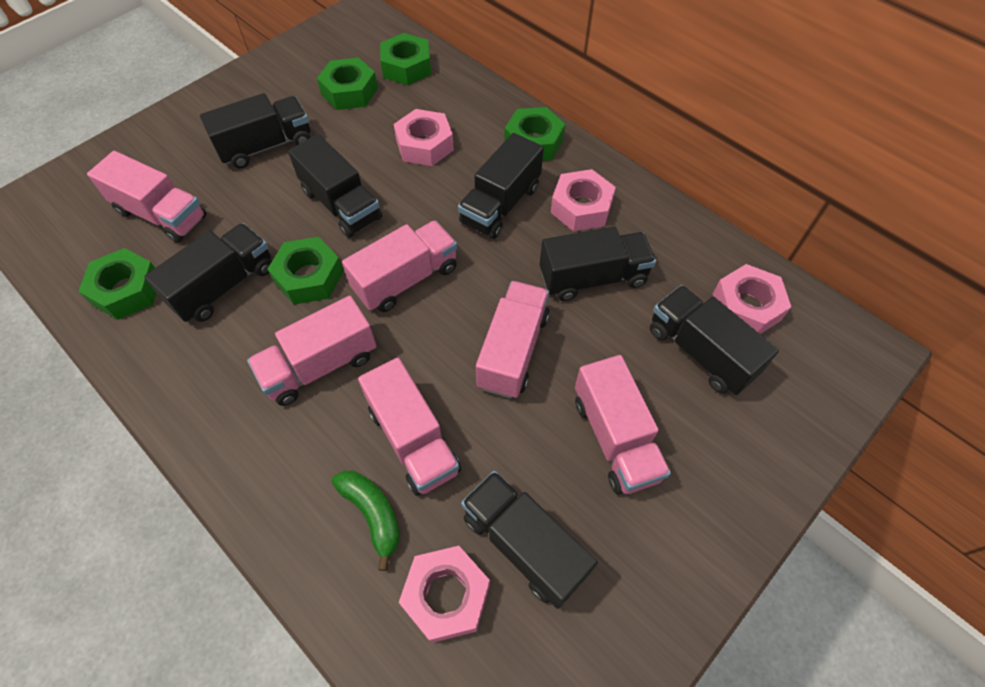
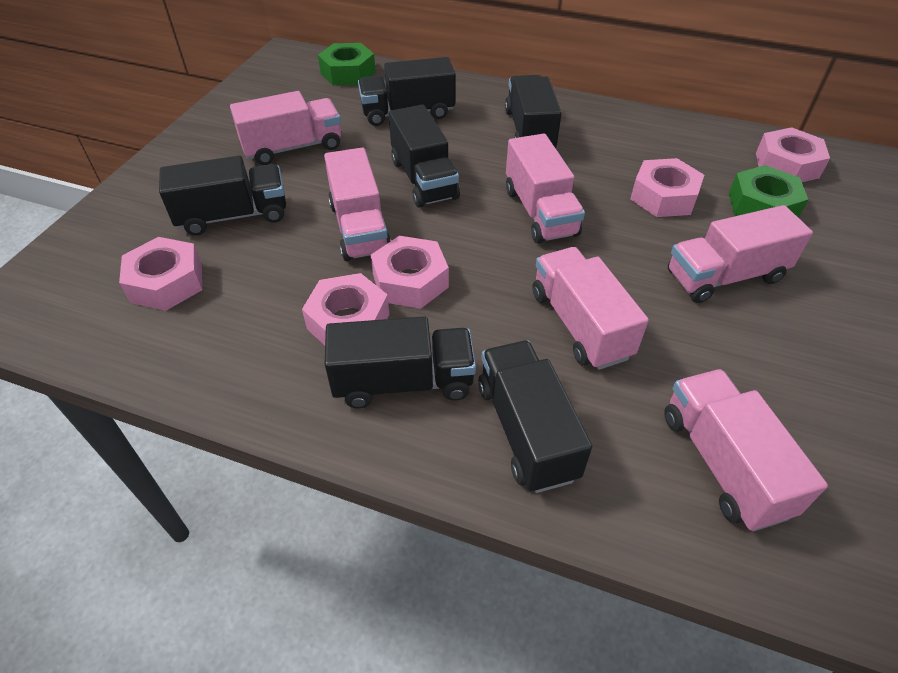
black truck: [144,223,272,322] [200,93,310,169] [288,134,382,238] [458,133,544,239] [461,471,597,609] [540,227,656,301] [650,285,779,395] = 7 -> [159,156,286,236] [325,316,476,408] [358,57,455,126] [389,105,460,208] [478,341,592,493] [505,75,562,148] = 6
green banana: [332,471,400,571] = 1 -> none = 0
green nut: [78,248,156,320] [268,237,343,305] [317,58,378,110] [380,33,431,85] [504,107,565,161] = 5 -> [318,43,376,85] [729,165,808,218] = 2
pink nut: [394,109,454,166] [399,546,490,643] [551,169,616,231] [713,264,791,334] = 4 -> [119,237,202,311] [302,273,390,345] [371,236,449,309] [630,158,704,217] [756,127,830,182] = 5

